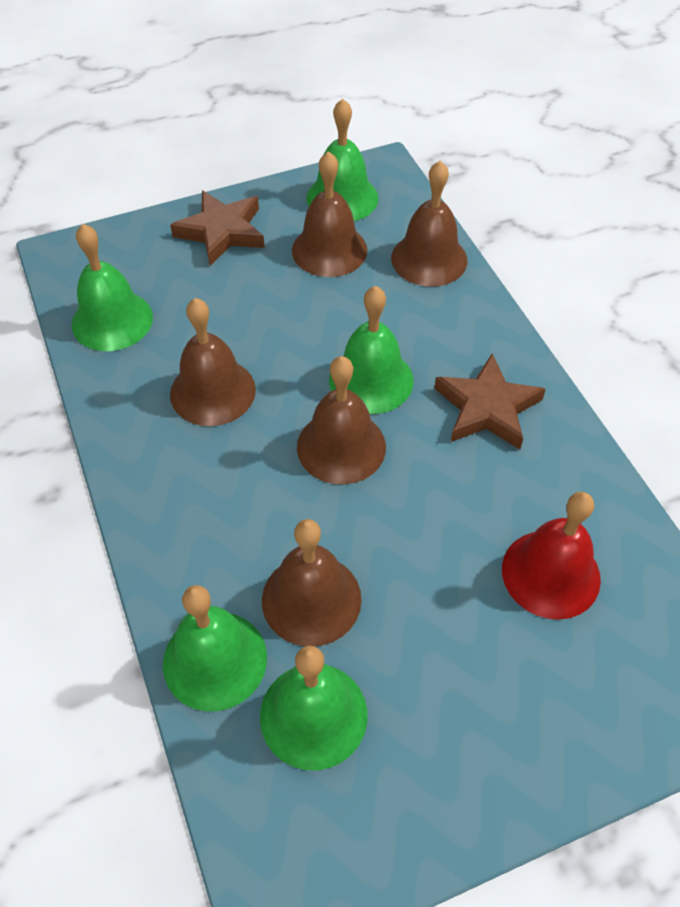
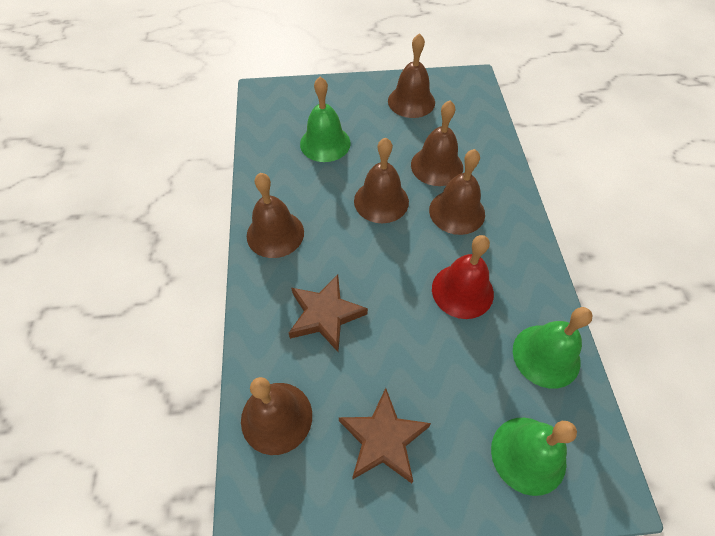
brown bell: [170,298,256,426] [262,519,362,646] [292,151,367,277] [297,356,386,484] [391,161,467,287] = 5 -> [241,377,312,455] [247,173,304,258] [354,137,409,223] [388,33,435,118] [411,100,463,186] [429,149,485,235] = 6
green bell: [72,224,153,351] [163,585,267,711] [260,646,367,770] [306,99,378,221] [329,286,413,414] = 5 -> [300,77,351,162] [491,418,577,496] [513,307,593,389] = 3

